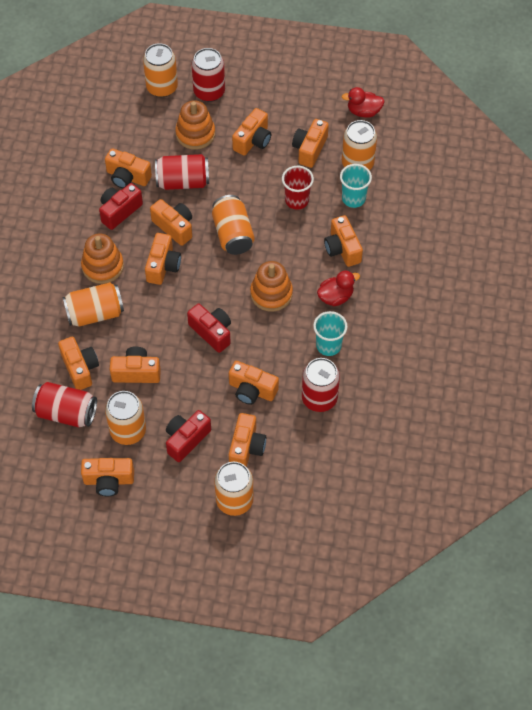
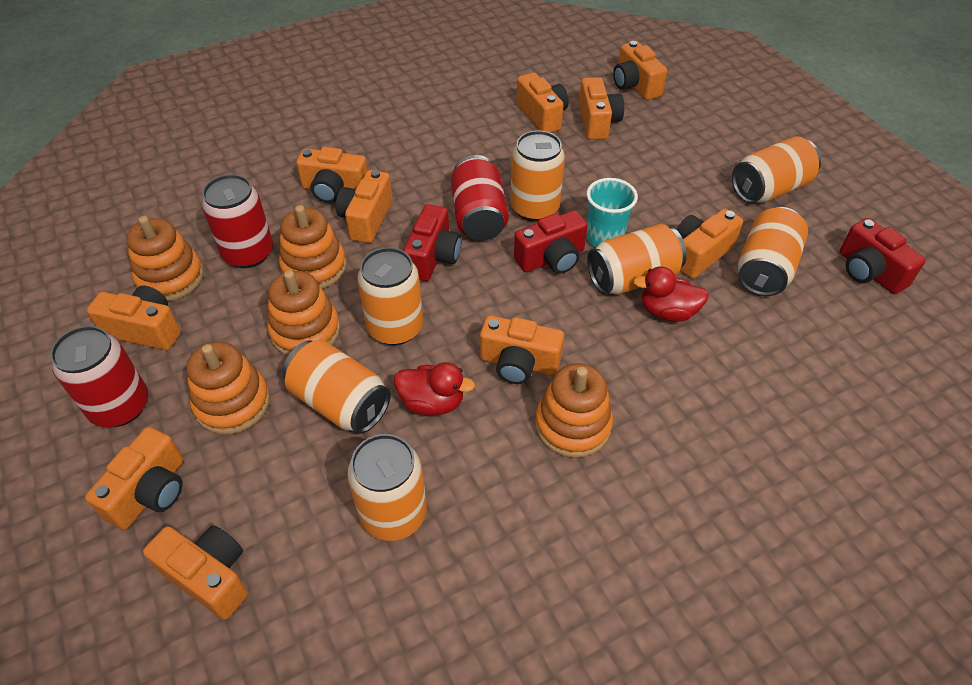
orange camera: [58,337,99,390] [81,458,134,496] [105,148,152,188] [110,346,161,383] [145,233,181,285] [150,199,192,246] [229,361,279,405] [229,413,266,467] [232,108,271,156] [292,119,329,168] [324,215,363,267] = 11 -> [85,427,184,530] [87,286,181,350] [143,525,248,620] [296,147,368,203] [336,170,392,243] [480,316,564,384] [516,72,569,133] [579,77,624,140] [613,41,667,100] [676,209,743,279] = 10
orange can: [62,282,124,327] [105,391,146,445] [143,43,178,97] [212,195,255,255] [214,462,254,516] [342,120,377,170] = 6 -> [282,339,391,434] [347,434,427,541] [357,247,423,345] [510,130,565,222] [587,224,687,295] [732,136,821,203] [737,207,808,296] = 7
orange stacking toy: [81,233,124,284] [175,100,215,150] [250,261,293,312] = 3 -> [126,216,204,301] [187,342,270,435] [267,270,340,356] [279,205,347,289] [535,364,613,458] = 5
red can: [32,382,97,427] [155,154,209,190] [192,48,225,102] [302,358,340,412] = 4 -> [50,326,148,427] [202,174,273,268] [451,155,509,241] = 3
red cup: [282,166,314,210] = 1 -> none = 0
turquoise cup: [313,311,348,356] [340,164,372,208] = 2 -> [586,178,638,247] = 1

